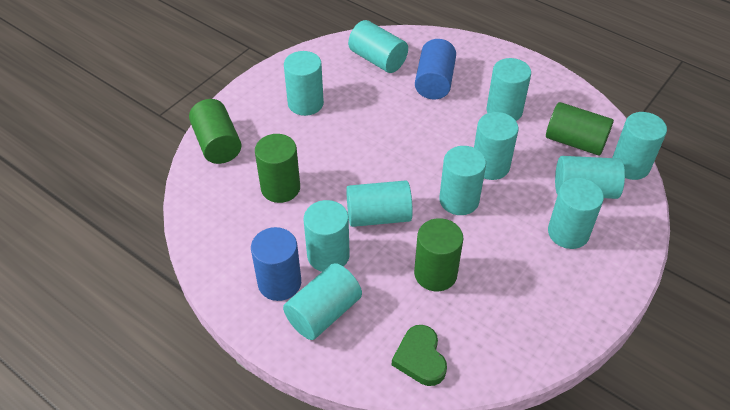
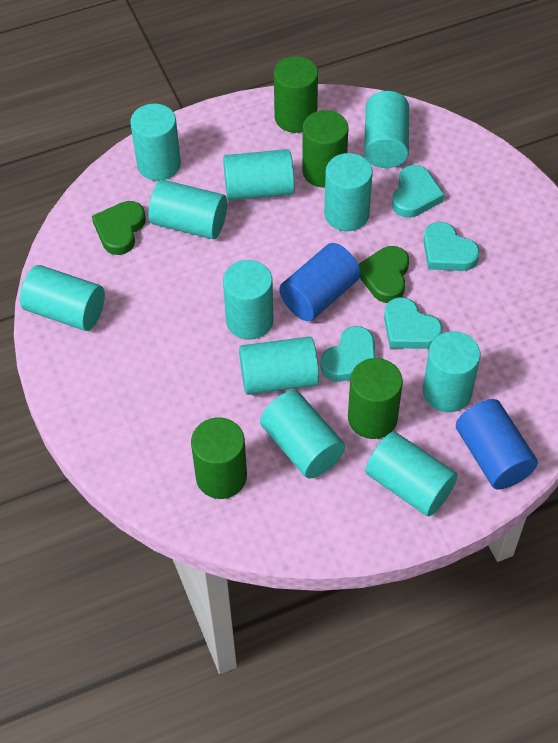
green heart: [392,325,447,386] = 1 -> [92,201,146,255] [358,246,409,303] = 2
turquoise heart: none = 0 -> [320,326,376,382] [384,297,443,349] [392,165,445,218] [423,222,480,271] = 4

